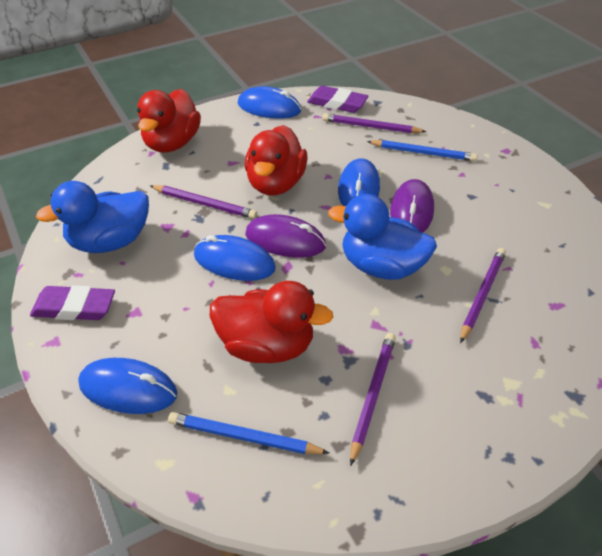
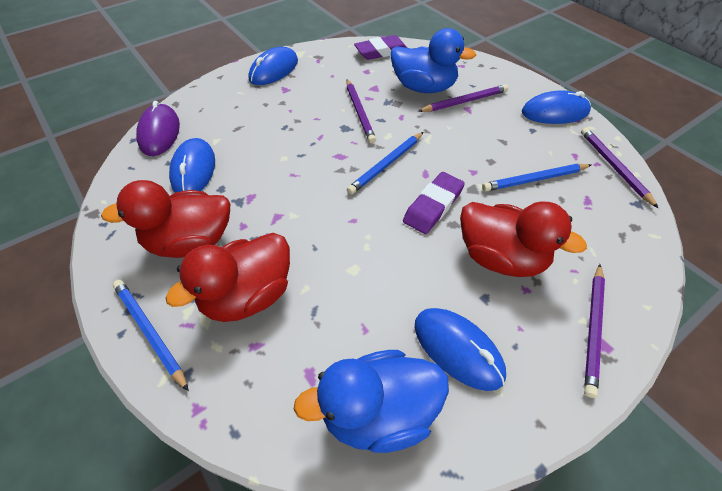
blue pencil: [168,412,329,454] [367,140,477,161] = 2 -> [113,280,189,391] [347,132,423,195] [482,164,591,191] = 3
purple mouse: [245,214,326,258] [390,179,434,233] = 2 -> [136,101,180,156] = 1

